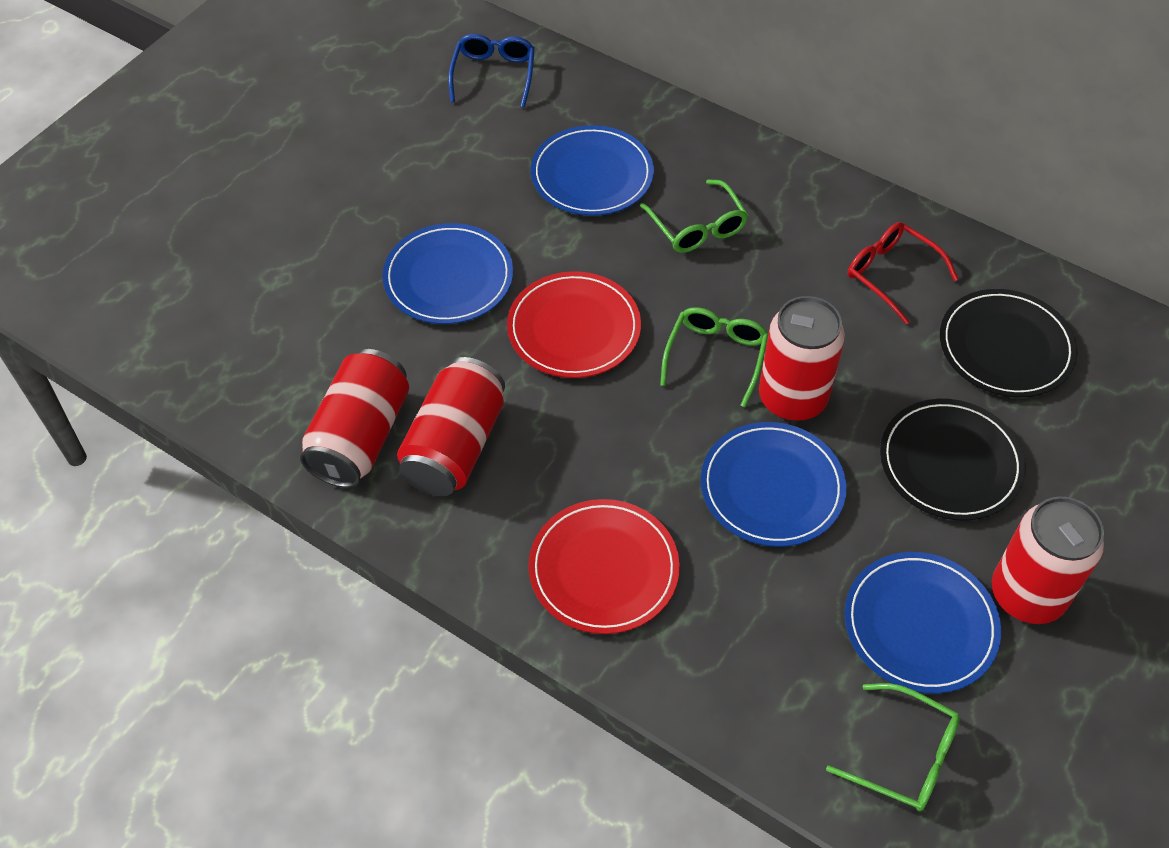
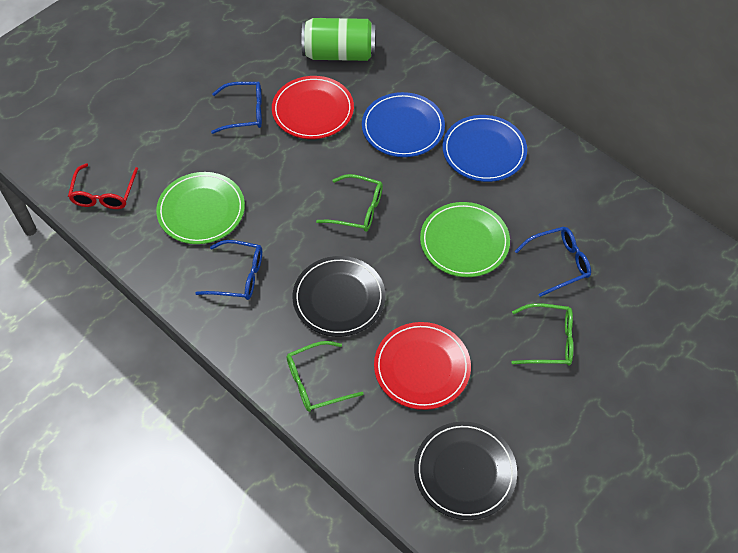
blue glasses: [448,34,535,108] = 1 -> [195,240,262,300] [211,82,262,134] [515,227,591,297] = 3
blue plate: [382,223,513,324] [531,125,654,216] [700,422,846,547] [844,552,1001,694] = 4 -> [362,92,445,157] [443,115,527,182] = 2
green can: none = 0 -> [302,18,375,61] = 1
green plate: none = 0 -> [156,172,245,244] [420,202,510,277] = 2
red can: [300,349,409,488] [397,357,505,496] [759,296,845,421] [992,496,1104,624] = 4 -> none = 0

